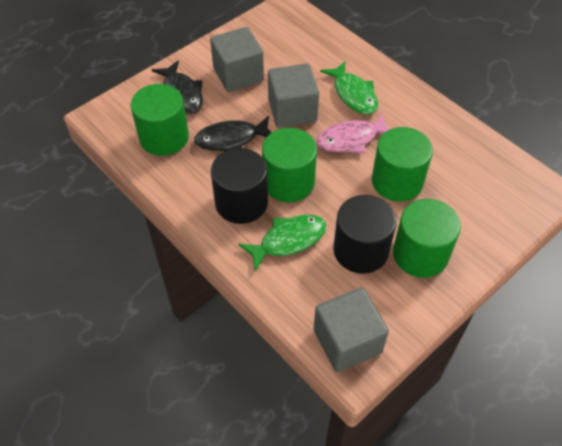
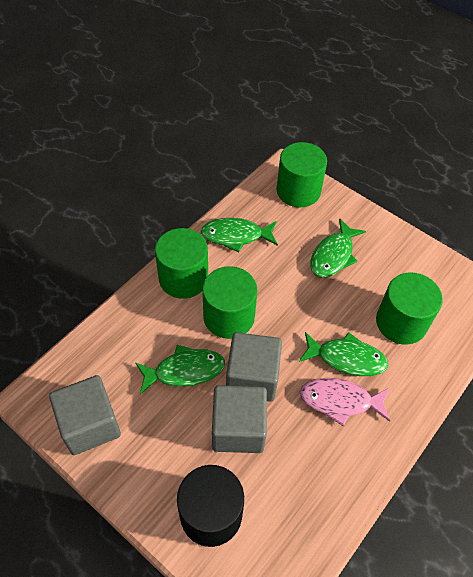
black cylinder: [211,148,268,224] [333,195,397,274] = 2 -> [177,465,244,547] = 1
black fish: [152,60,203,114] [194,116,272,152] = 2 -> none = 0
green fish: [238,215,327,271] [320,61,378,115] = 2 -> [135,345,225,395] [201,218,278,252] [299,332,388,376] [310,218,366,278] = 4

